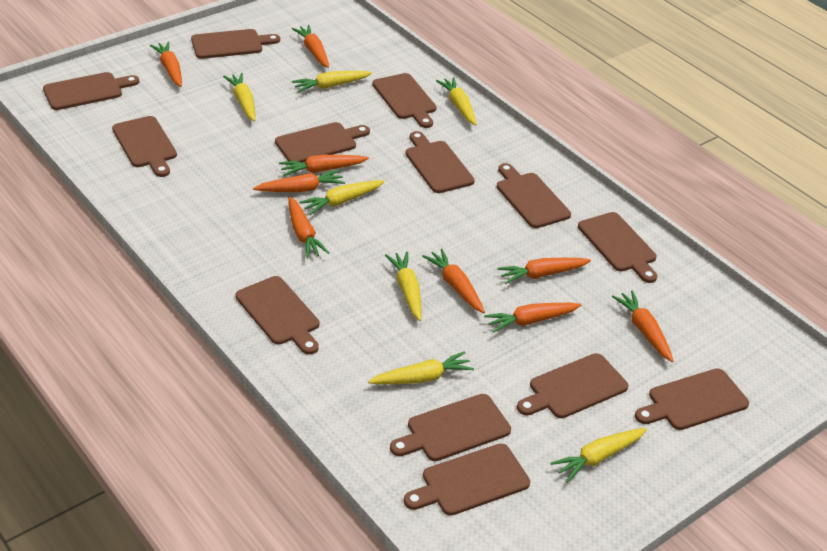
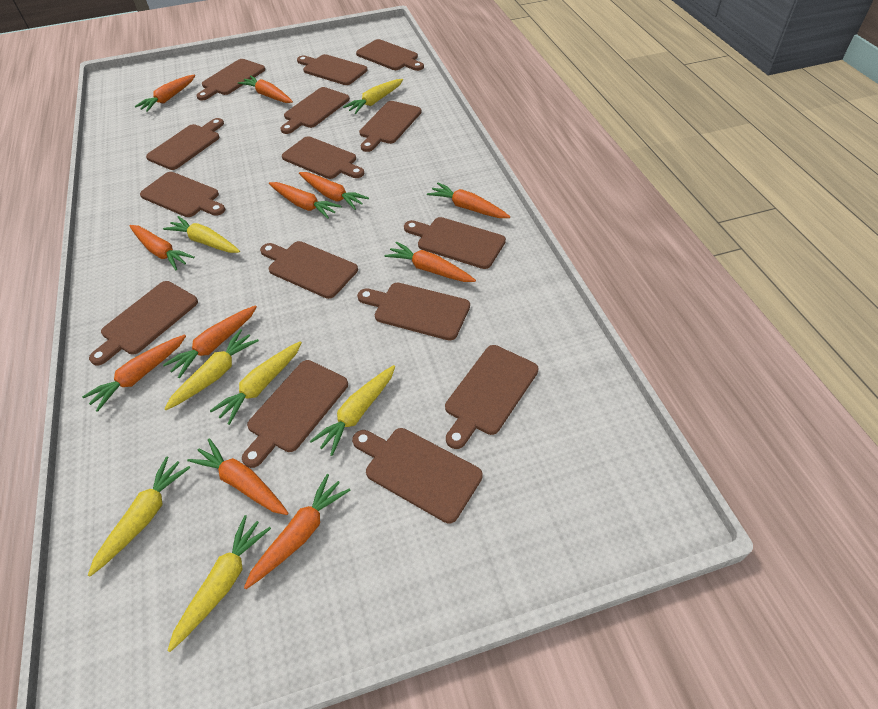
brown cutting board: [43,72,139,110] [112,116,177,177] [191,29,280,59] [236,276,319,355] [275,122,370,163] [372,73,437,128] [390,394,511,461] [404,444,530,516] [405,131,475,193] [497,163,571,228] [517,353,628,418] [578,212,657,283] [635,368,749,430] = 13 -> [89,281,198,365] [140,172,225,217] [146,118,224,170] [196,59,265,101] [242,360,348,468] [260,241,358,299] [280,87,350,134] [282,136,364,179] [297,54,368,85] [352,428,483,523] [356,39,424,71] [357,283,470,341] [359,101,422,152] [404,217,506,269] [445,345,538,449] = 15
orange carrot: [150,42,182,87] [253,170,345,192] [279,155,369,176] [288,196,329,258] [292,25,329,68] [422,249,485,313] [484,303,581,333] [497,258,591,284] [612,290,674,362] = 9 -> [82,334,186,412] [130,225,195,270] [135,75,195,112] [163,305,257,378] [187,439,288,515] [238,75,293,103] [244,474,351,589] [269,182,342,219] [299,172,369,210] [384,242,476,282] [427,183,510,218] = 11

